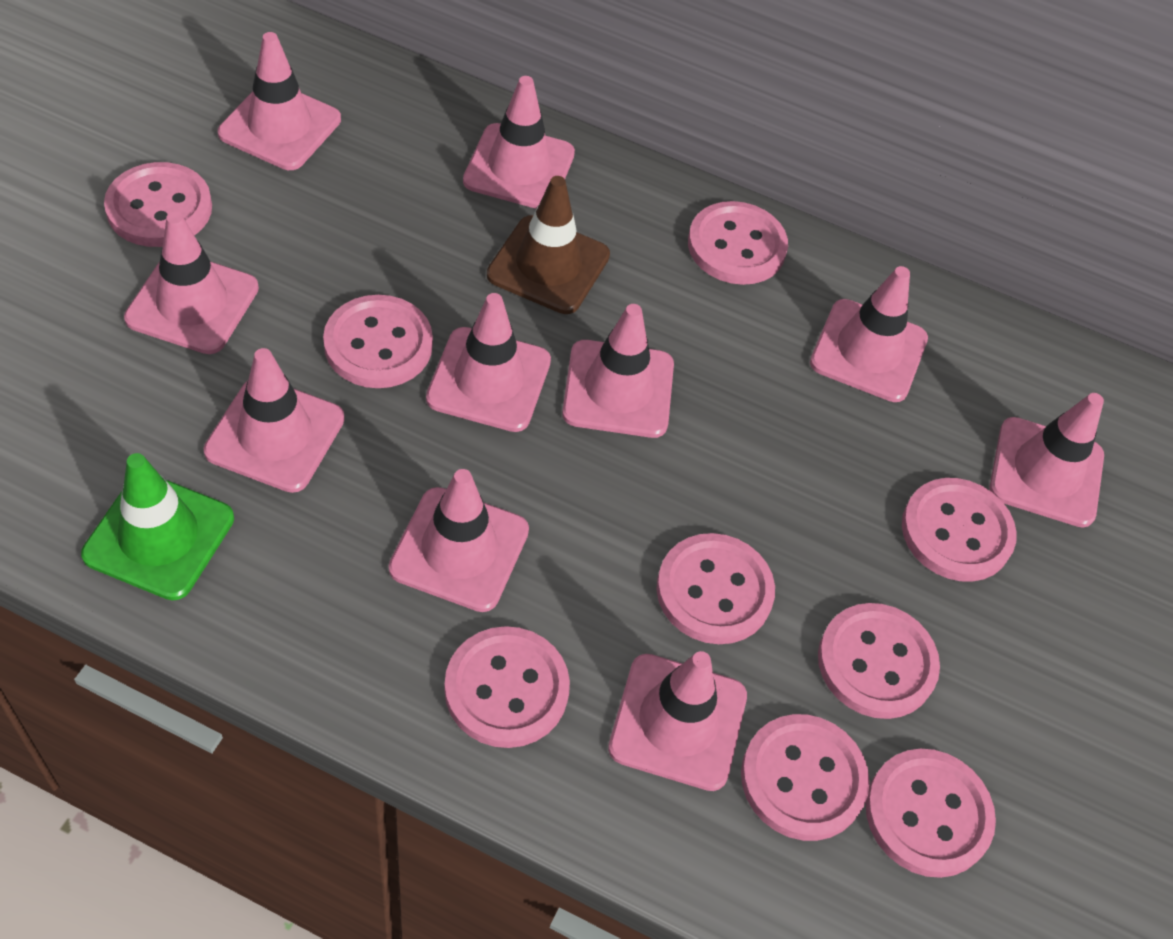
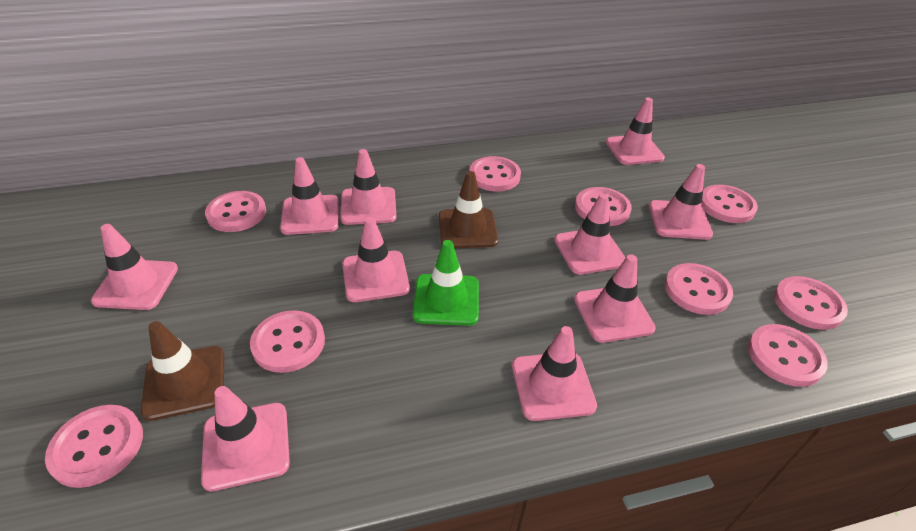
brown traffic cone: [487,176,610,314] = 1 -> [141,321,224,421] [439,171,498,248] = 2

